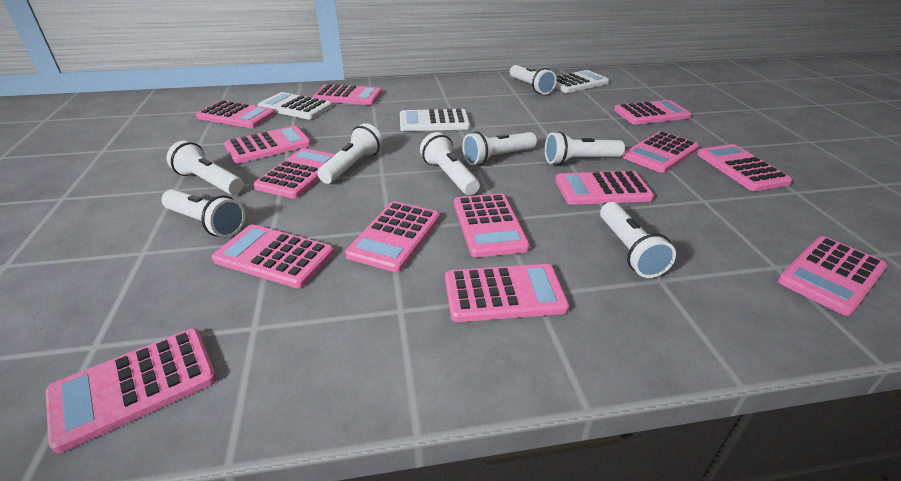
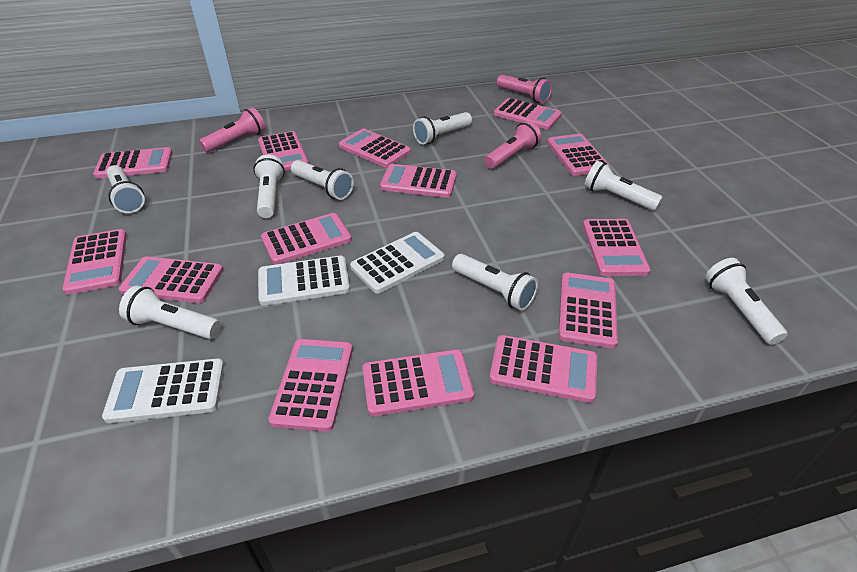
pink flashlight: none = 0 -> [199,107,265,153] [484,121,541,169] [497,75,552,103] = 3

